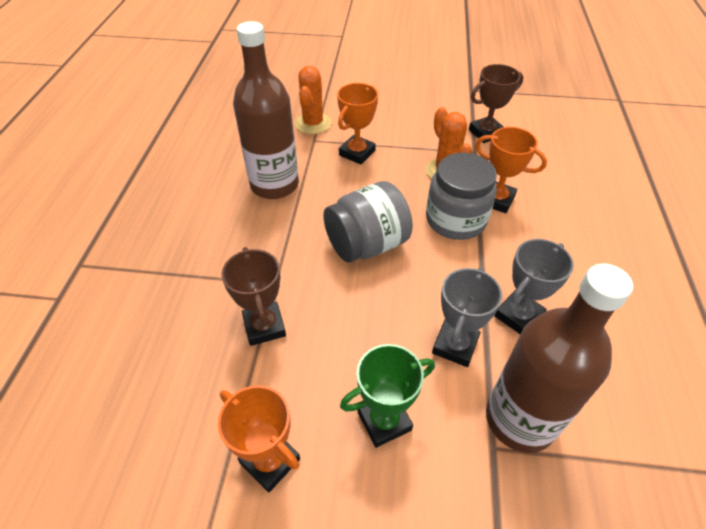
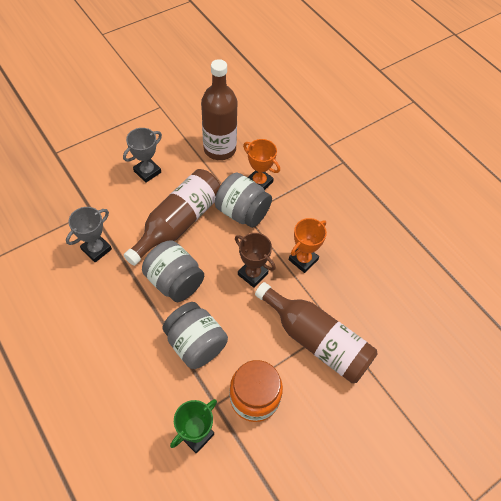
brown bottle: [233,21,299,199] [486,264,633,453] = 2 -> [124,169,221,266] [201,59,238,160] [255,282,378,383] = 3
brown trophy: [221,247,286,346] [469,64,523,143] = 2 -> [235,233,276,288] = 1
grey jar: [323,181,413,262] [426,153,497,240] = 2 -> [142,240,204,302] [162,302,228,369] [215,172,272,228] = 3
orange cactus: [295,66,331,134] [426,107,472,179] = 2 -> none = 0
orange jar: none = 0 -> [229,360,283,422] = 1
orange trophy: [218,385,300,493] [337,83,378,164] [475,127,547,213] = 3 -> [243,139,280,190] [289,218,327,273] = 2

